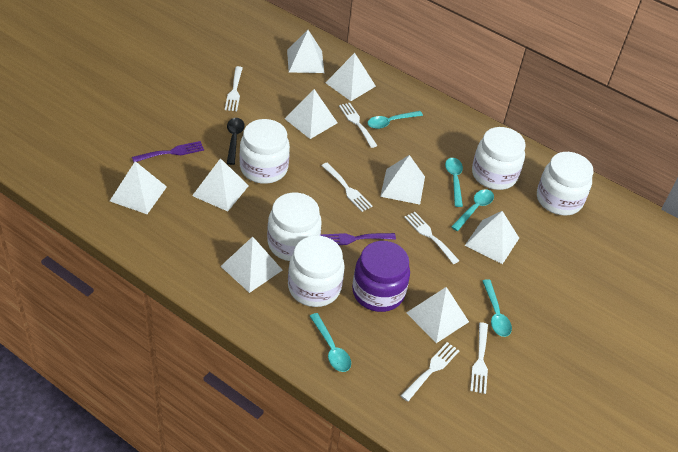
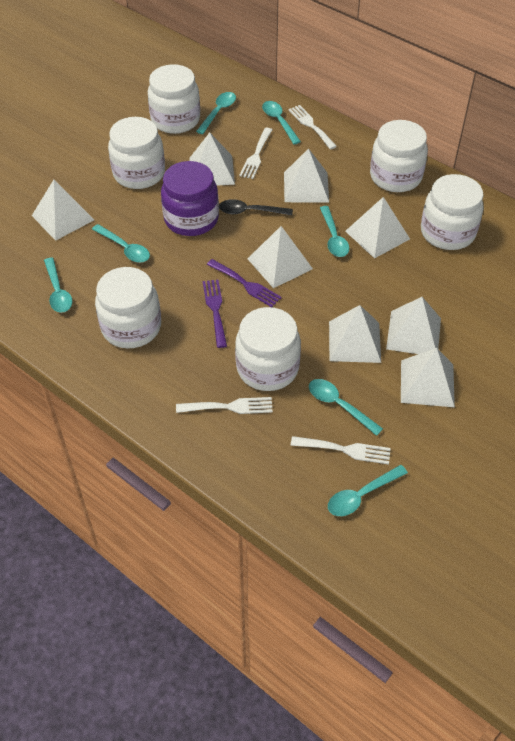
turquoise spoon: [310,313,351,372] [368,111,423,129] [445,158,463,207] [451,189,494,231] [482,279,512,337] = 5 -> [44,258,73,313] [92,224,150,263] [196,92,236,134] [262,101,301,144] [309,379,383,436] [320,206,349,257] [328,465,408,516] = 7
white fork: [225,66,243,111] [321,163,373,212] [339,103,378,148] [401,342,459,402] [404,212,460,264] [470,322,488,394] = 6 -> [176,397,273,414] [239,128,272,179] [288,105,337,149] [291,436,391,464] = 4
white jar: [240,119,290,184] [267,193,322,261] [288,236,345,307] [472,127,526,190] [537,152,594,215] = 5 -> [95,267,161,348] [108,117,165,189] [148,64,200,134] [235,307,301,391] [370,120,428,192] [421,174,484,250] = 6
white pyramid: [110,161,167,214] [192,158,249,211] [221,237,282,293] [285,89,337,139] [287,30,324,73] [325,53,376,101] [380,155,425,205] [406,287,469,343] [465,211,519,264] = 9 -> [32,180,94,241] [189,133,235,186] [248,226,313,288] [284,148,329,203] [329,305,381,363] [345,197,410,259] [386,297,441,354] [401,348,455,407] = 8

